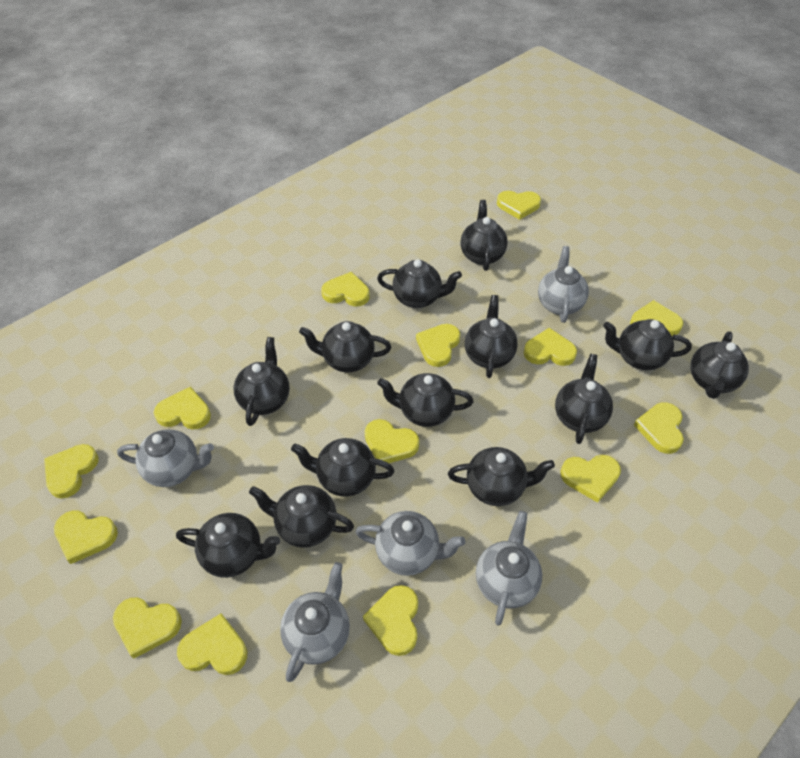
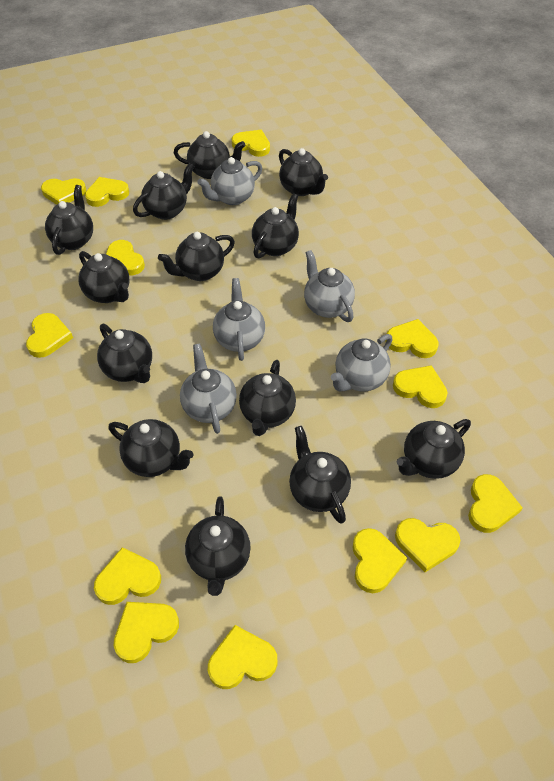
yellow heart: [44,444,98,499] [54,511,118,564] [113,598,182,659] [154,387,211,430] [177,613,247,675] [321,272,370,306] [363,585,418,656] [365,419,419,463] [416,324,460,367] [497,191,541,220] [524,328,577,366] [561,455,621,503] [630,300,683,336] [634,402,684,454] = 14 -> [26,313,73,358] [41,178,86,205] [85,177,129,207] [94,547,161,605] [106,240,145,275] [114,602,179,663] [208,625,277,689] [232,130,270,157] [352,528,407,593] [385,319,439,358] [393,365,448,408] [395,518,460,572] [468,474,523,533] = 13

